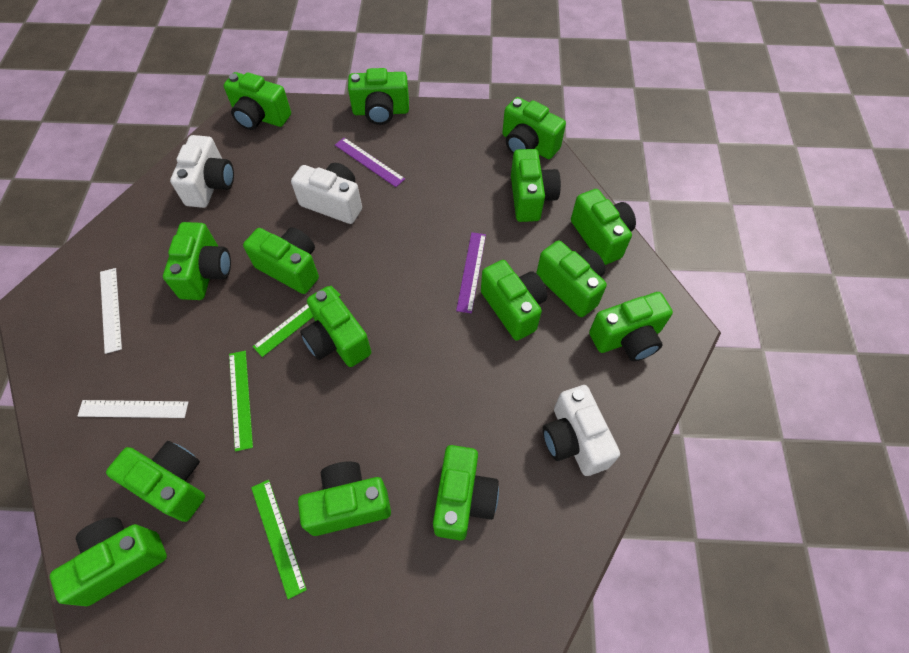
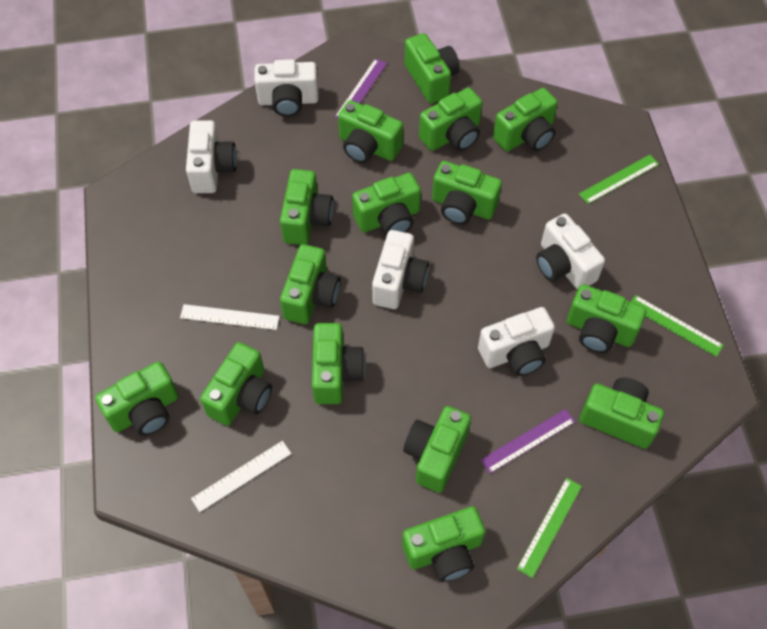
white camera: [170,135,234,208] [291,163,362,224] [543,385,620,476] = 3 -> [186,120,237,193] [254,59,319,117] [372,230,429,309] [478,307,555,376] [536,213,605,290] = 5

